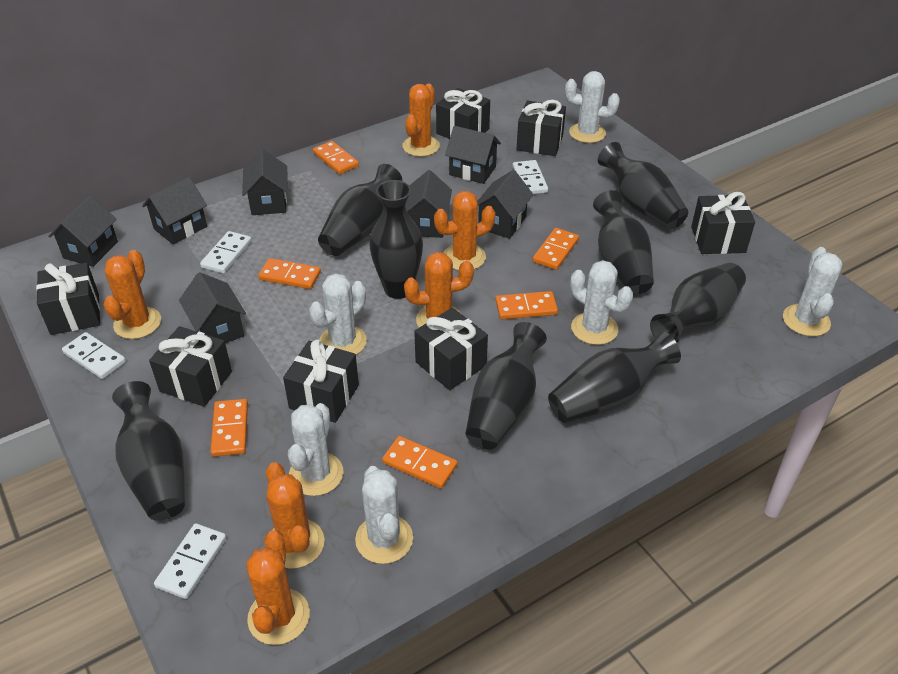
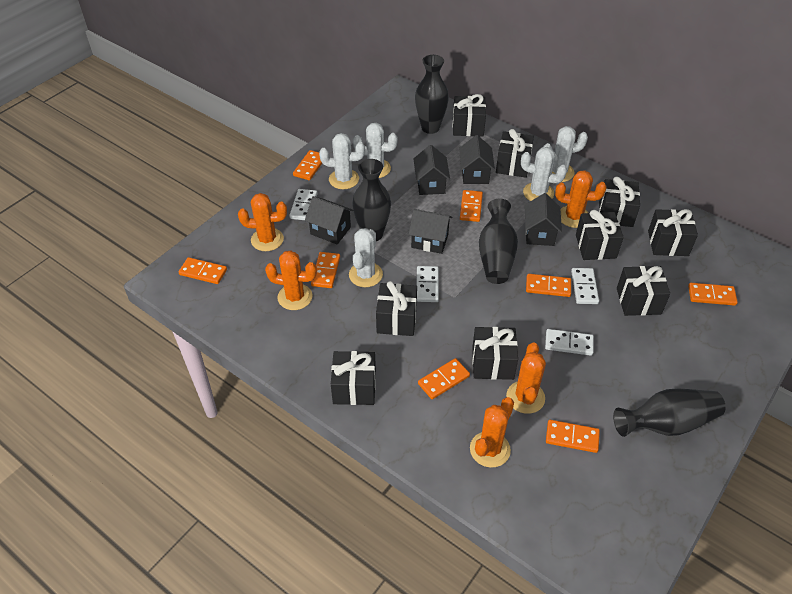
black gift: [36,263,100,335] [149,326,232,407] [283,339,359,423] [414,308,488,390] [436,88,490,139] [517,100,566,156] [691,192,755,254] = 7 -> [331,351,376,405] [376,281,417,336] [453,94,486,136] [472,327,518,380] [496,129,534,178] [576,210,624,260] [599,177,640,227] [617,266,670,316] [648,209,698,256] = 9
black house: [48,195,118,267] [142,177,207,244] [179,272,246,343] [242,149,288,215] [405,170,452,238] [445,126,501,184] [478,170,534,239] = 7 -> [305,196,353,244] [409,209,452,254] [414,145,450,195] [459,135,495,184] [525,193,562,246] = 5
black vase: [112,381,185,521] [318,164,402,256] [369,180,423,299] [466,322,547,450] [548,331,681,423] [593,190,654,295] [598,142,688,230] [650,263,746,343] = 8 -> [352,159,391,241] [415,55,449,134] [479,198,518,284] [613,388,726,437] = 4
orange cactus: [104,250,161,339] [246,530,310,645] [266,462,324,569] [402,84,440,157] [404,252,474,327] [434,191,495,270] = 6 -> [238,193,287,251] [265,250,317,310] [470,397,514,468] [506,342,546,414] [555,170,607,228] = 5
orange domino: [210,399,248,456] [258,258,321,289] [313,141,359,174] [382,436,458,488] [495,291,558,319] [533,228,579,270] = 6 -> [179,257,227,284] [293,150,322,180] [311,252,340,288] [418,358,470,399] [460,190,483,222] [526,274,571,297] [546,420,600,453] [688,283,738,306] = 8
white cactus: [288,403,344,496] [309,273,367,355] [355,466,413,564] [565,71,620,143] [570,260,633,345] [783,247,842,336] = 6 -> [319,133,365,189] [349,228,383,287] [353,123,398,178] [521,147,567,201] [543,126,588,182] = 5

